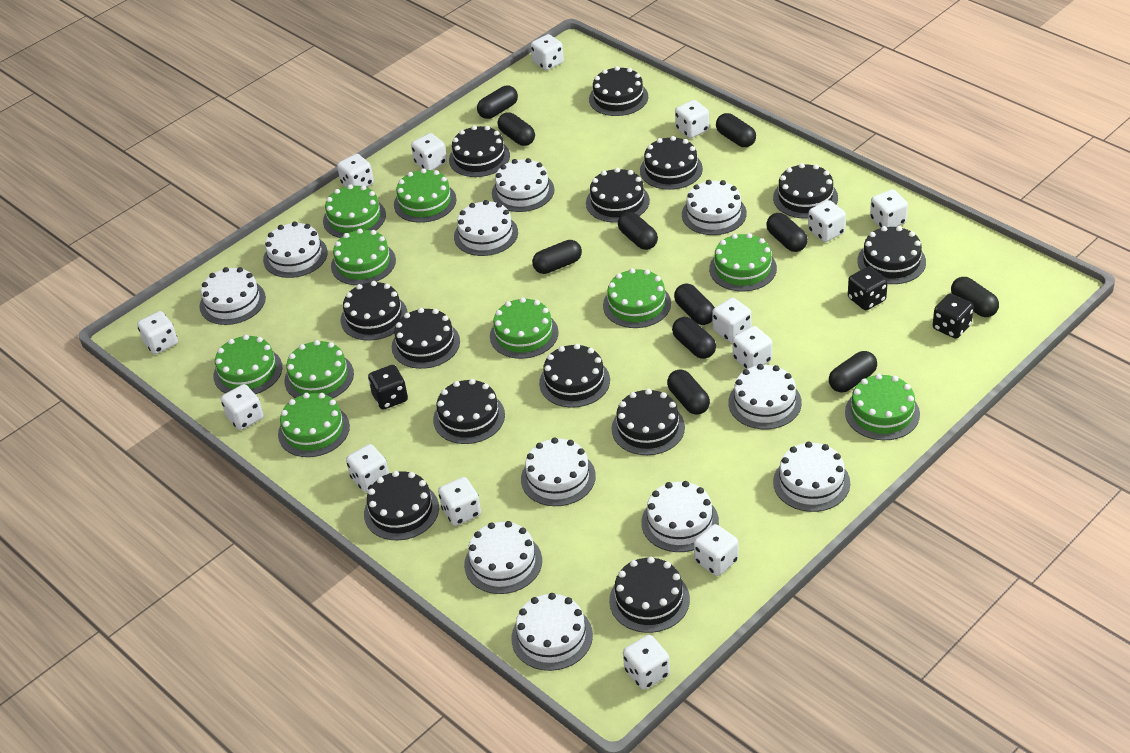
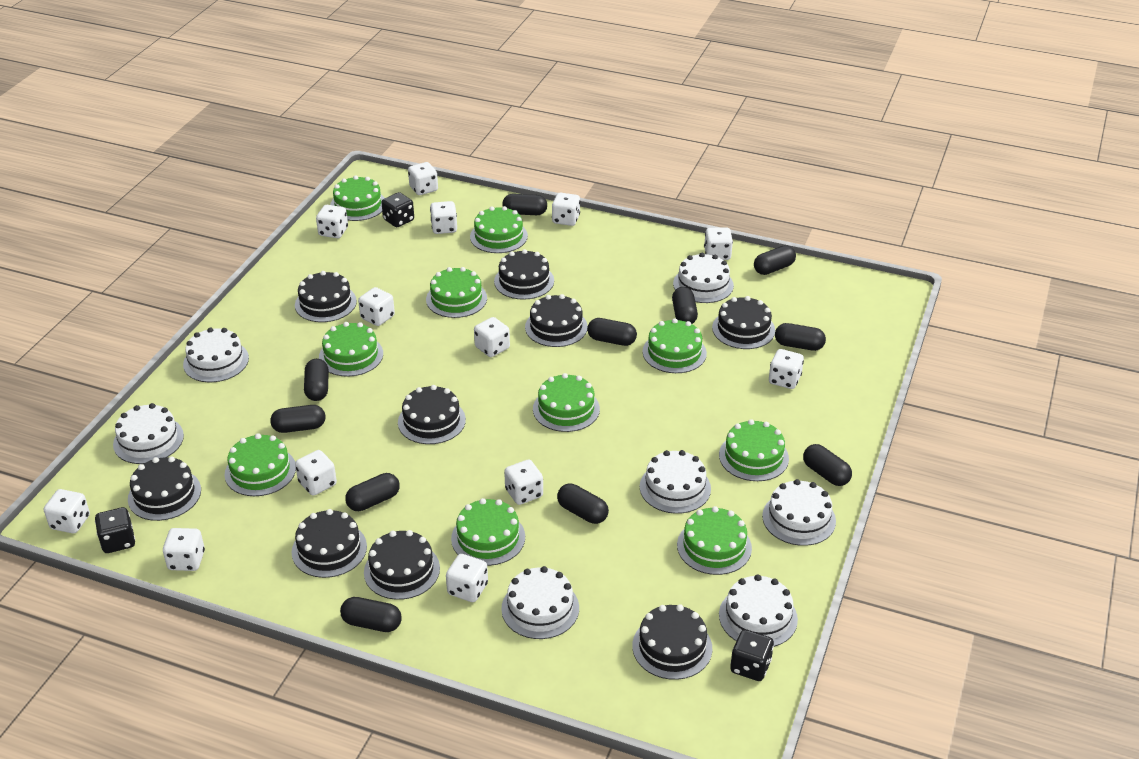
black cake: [341,281,408,341] [364,471,439,540] [392,308,460,369] [433,379,505,444] [449,125,510,177] [539,344,610,408] [586,168,650,223] [589,66,648,116] [609,557,690,633] [612,389,685,455] [640,136,703,190] [773,163,838,219] [858,226,926,284] = 13 -> [128,456,201,521] [292,509,367,578] [295,271,357,322] [364,530,440,600] [398,385,466,444] [494,249,554,300] [525,294,588,347] [632,604,712,680] [712,296,775,349] = 9
white cake: [199,267,266,325] [263,221,328,278] [454,200,518,256] [464,521,542,594] [492,158,554,212] [511,593,593,671] [521,437,596,506] [641,481,719,552] [682,180,747,235] [728,364,802,429] [773,441,850,512] = 11 -> [113,403,184,464] [183,327,249,382] [501,566,579,639] [640,450,711,514] [673,253,734,303] [719,574,798,647] [762,479,836,546] = 7
white dice: [137,311,178,354] [221,384,263,430] [337,154,374,187] [346,444,389,492] [411,133,447,170] [438,477,481,526] [531,34,564,70] [623,635,670,690] [675,100,709,138] [694,524,739,576] [712,298,751,342] [733,326,772,369] [808,200,846,242] [870,189,908,228] = 14 -> [44,489,90,533] [163,528,205,571] [295,450,337,496] [316,205,348,238] [358,287,395,326] [408,162,438,195] [430,201,457,234] [446,554,488,602] [474,317,510,357] [504,459,543,505] [552,193,580,226] [704,227,733,260] [769,349,804,389] = 13

